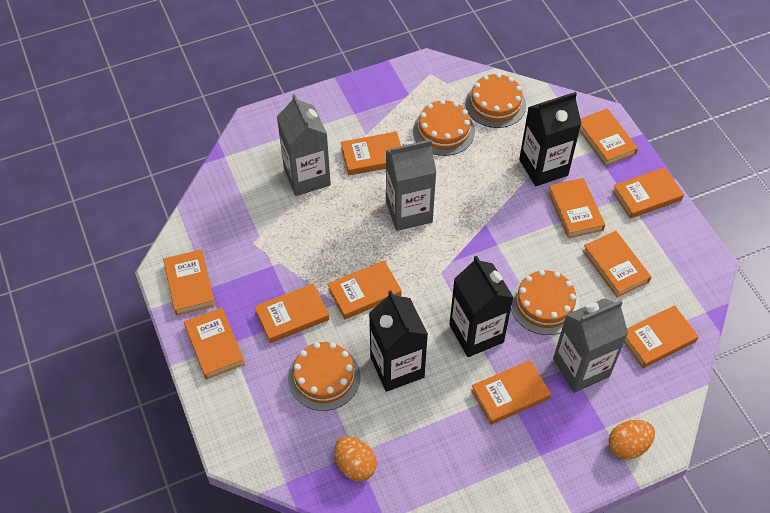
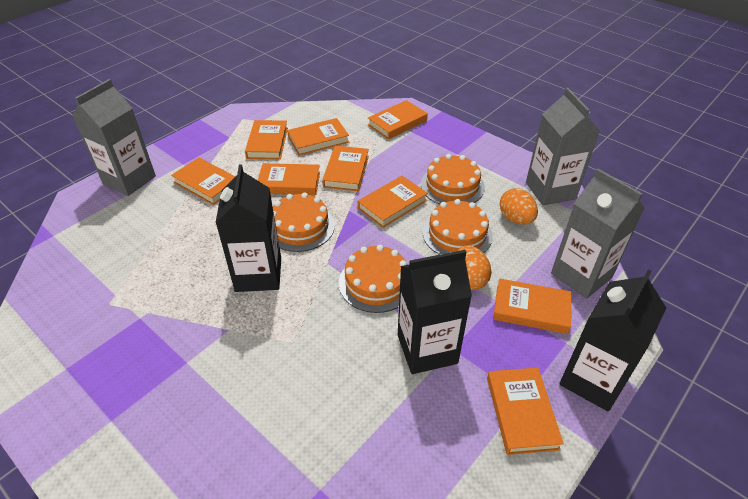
orange book: [163,249,215,315] [184,307,245,379] [254,283,329,343] [328,260,402,319] [341,132,401,175] [471,360,551,425] [548,178,605,238] [579,108,638,166] [582,231,651,297] [612,167,684,219] [624,305,699,368] = 11 -> [171,158,236,205] [245,120,288,159] [258,163,320,195] [287,118,349,155] [322,146,369,191] [358,176,428,228] [368,100,428,139] [487,367,564,455] [493,278,571,334] = 9

